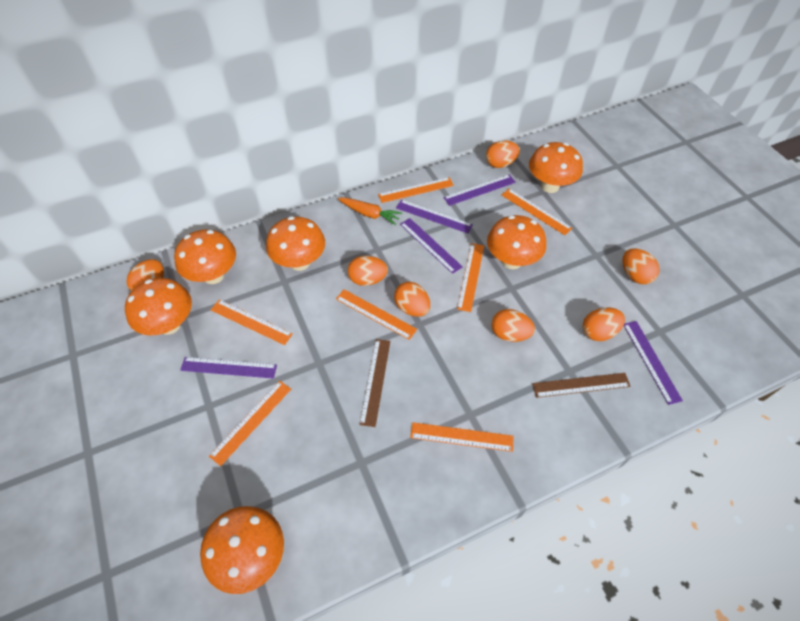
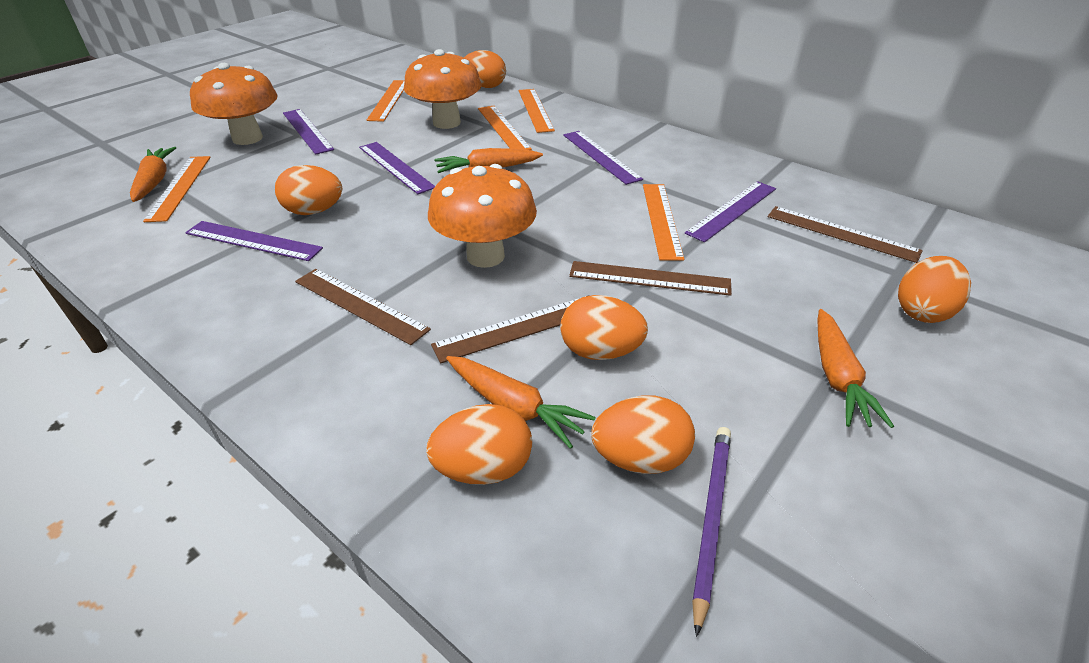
brown ruler: [359,339,390,427] [532,373,631,398] = 2 -> [295,269,431,345] [431,295,589,363] [569,261,732,296] [767,206,923,263] = 4
orange carrot: [338,197,402,225] = 1 -> [130,147,176,202] [434,148,543,173] [446,356,596,449] [817,309,894,428] = 4
orange egg: [127,259,164,291] [348,255,388,286] [394,282,430,317] [486,141,520,168] [491,309,535,342] [583,308,625,341] [622,248,660,284] = 7 -> [275,165,342,215] [426,404,532,485] [464,50,506,88] [560,295,648,360] [591,395,695,474] [898,256,971,323] = 6
orange mushroom: [125,278,192,335] [174,230,236,284] [200,506,284,594] [266,216,325,271] [487,215,546,269] [529,142,583,193] = 6 -> [190,63,278,145] [404,49,482,129] [428,164,537,268] = 3
orange ruler: [209,381,291,466] [211,299,293,345] [336,289,417,340] [378,177,454,203] [410,422,513,452] [457,243,484,312] [502,189,572,235] = 7 -> [143,156,211,222] [367,80,405,122] [478,106,532,150] [518,89,555,133] [643,184,684,261] = 5
purple pencil: none = 0 -> [692,427,731,637] = 1

